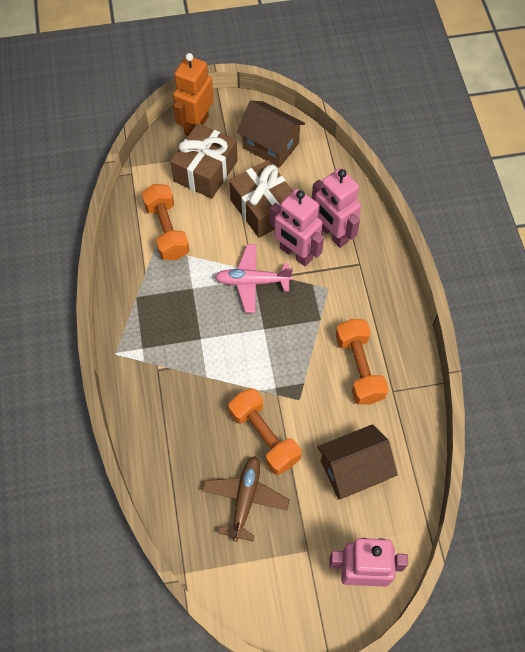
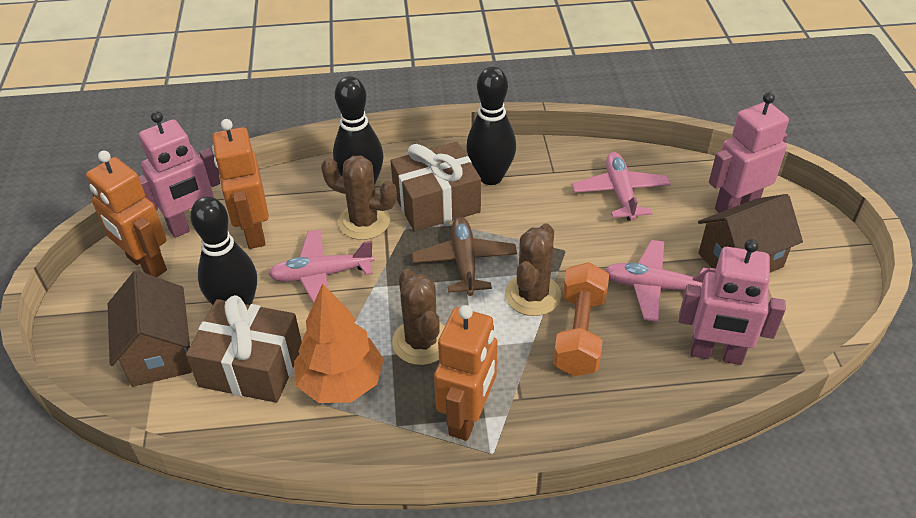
black bowling pin: none = 0 -> [190,197,257,305] [333,76,383,183] [466,67,516,185] = 3
brown cactus: none = 0 -> [321,155,397,240] [392,269,445,365] [505,223,561,316] = 3
orange dumbbell: [142,184,189,260] [229,388,302,475] [336,319,388,405] = 3 -> [553,262,609,376] = 1
orange robot: [173,53,214,136] = 1 -> [86,151,167,277] [212,119,269,249] [434,305,498,441] = 3
orange tree: none = 0 -> [294,283,384,403] = 1
pink plane: [215,244,293,313] = 1 -> [269,230,375,304] [572,152,671,221] [604,240,716,322] = 3

